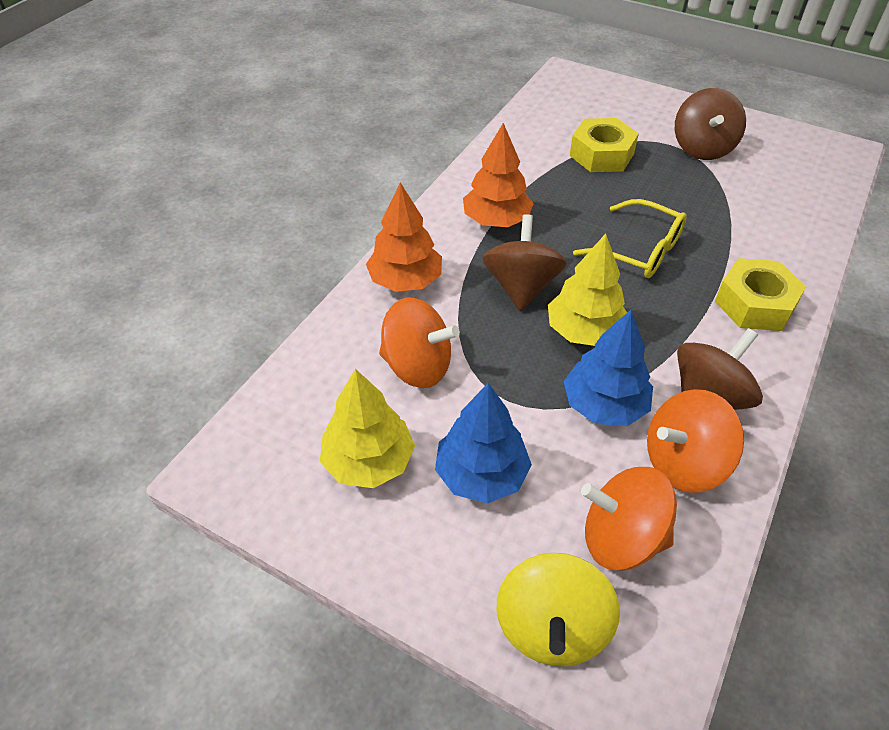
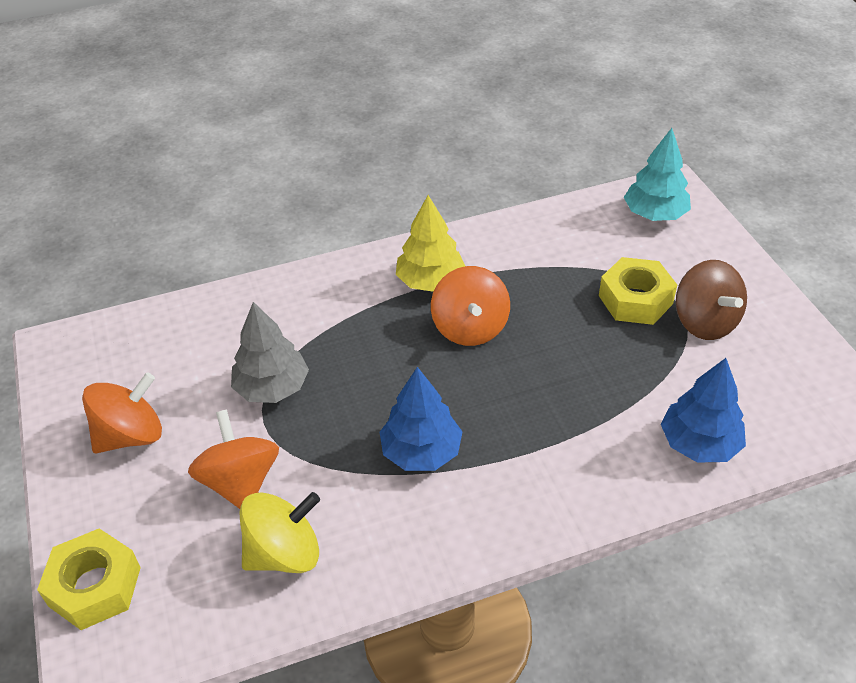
brown spinning top: [482,214,567,311] [675,88,746,160] [677,328,763,410] = 3 -> [676,260,747,340] = 1
grey tree: none = 0 -> [231,302,309,403] = 1
orange tree: [366,182,442,292] [463,123,534,227] = 2 -> none = 0
turquoise tree: none = 0 -> [624,128,691,221] = 1
yellow glasses: [573,199,687,278] = 1 -> none = 0
yellow tree: [320,369,415,488] [548,233,627,346] = 2 -> [396,195,465,292] = 1

